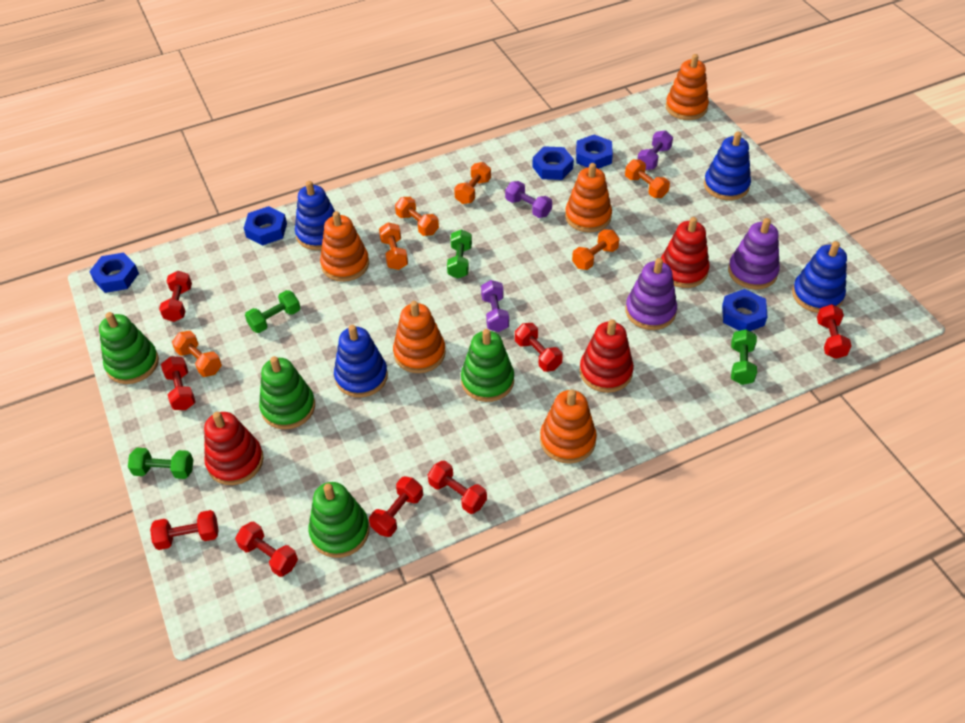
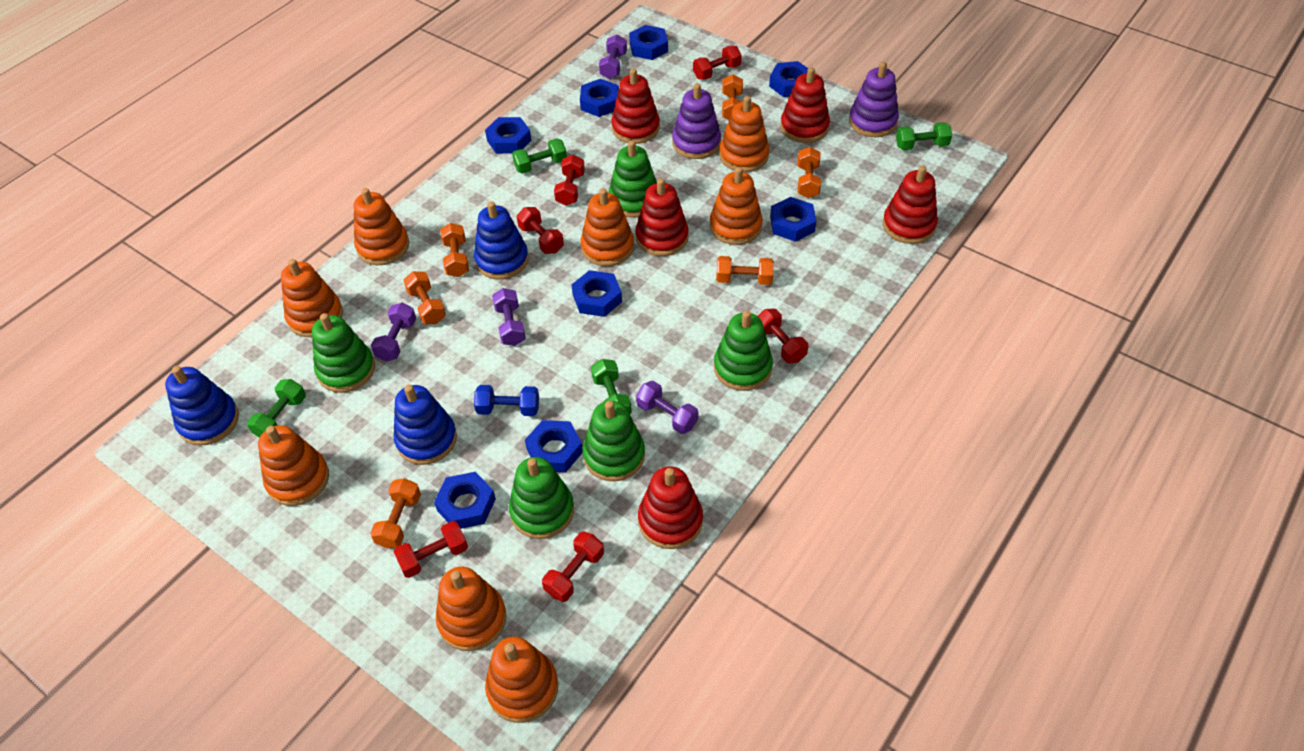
blue dumbbell: none = 0 -> [474,385,539,416] = 1
blue nut: [89,253,139,293] [244,206,287,246] [532,146,574,180] [576,135,613,169] [722,289,768,331] = 5 -> [434,472,496,529] [485,117,531,154] [525,420,583,472] [572,270,622,317] [580,79,619,117] [629,25,668,60] [769,61,808,97] [770,197,816,242] = 8
blue stacking toy: [295,181,335,250] [334,325,388,397] [704,131,751,200] [792,241,847,313] = 4 -> [165,366,239,446] [393,384,457,465] [474,201,529,279] = 3
green stacking toy: [99,312,159,384] [259,356,315,430] [309,482,369,558] [461,329,514,402] = 4 -> [312,313,375,393] [509,457,574,539] [583,401,645,481] [608,140,657,218] [714,310,773,391] = 5
orange stacking toy: [320,211,369,282] [393,301,446,373] [540,389,597,464] [565,163,612,233] [666,54,709,120] = 5 -> [258,425,329,506] [281,259,343,337] [354,188,409,265] [436,567,507,651] [485,637,558,723] [581,188,634,266] [710,167,763,245] [719,96,769,172] = 8
purple dumbbell: [481,280,509,332] [505,181,552,218] [637,130,673,170] = 3 -> [371,303,416,362] [492,288,526,346] [599,35,627,79] [636,381,698,434] = 4
red dumbbell: [150,510,219,550] [159,271,192,322] [161,356,195,410] [235,522,298,577] [369,476,423,537] [428,461,487,514] [515,323,563,372] [817,304,852,359] = 8 -> [393,521,468,578] [517,207,564,254] [542,532,604,602] [554,155,585,206] [693,46,742,80] [758,309,808,363] = 6
red stacking toy: [204,412,264,485] [580,319,634,393] [661,217,710,288] = 3 -> [611,69,660,144] [635,178,689,256] [638,466,703,549] [780,67,830,143] [883,166,938,244] = 5

